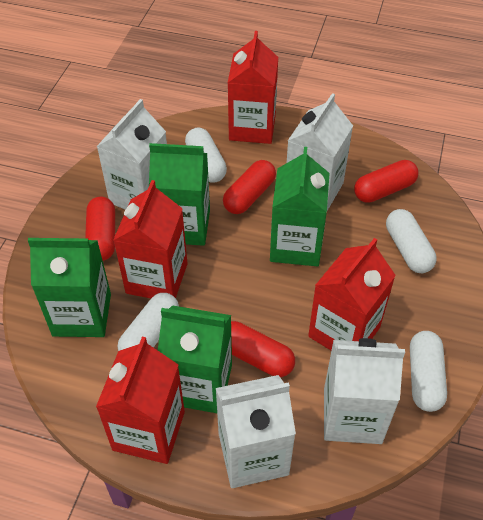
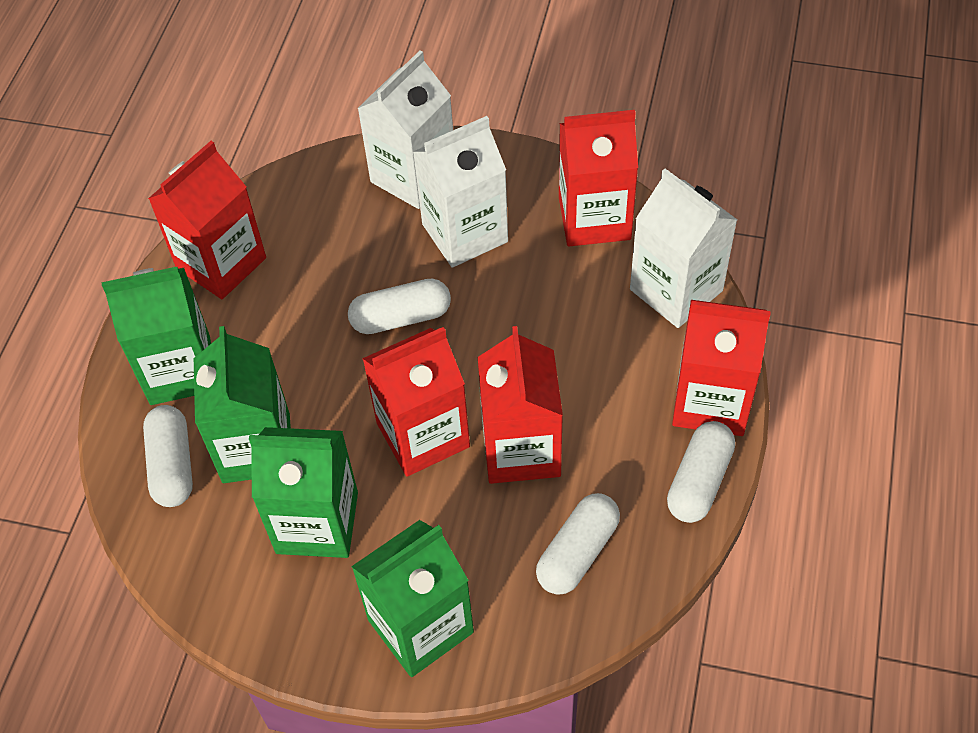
red capsule: [85,197,115,261] [223,160,276,214] [231,321,295,377] [354,160,419,203] = 4 -> none = 0
red carton: [96,337,185,464] [113,180,188,298] [228,31,278,144] [308,238,396,350] = 4 -> [148,141,266,299] [362,327,470,477] [478,326,563,484] [559,110,638,246] [672,300,771,436] = 5
white carton: [97,99,167,210] [216,375,296,488] [287,93,353,211] [324,338,405,444] = 4 -> [357,50,453,209] [413,116,508,268] [630,168,737,328] = 3

